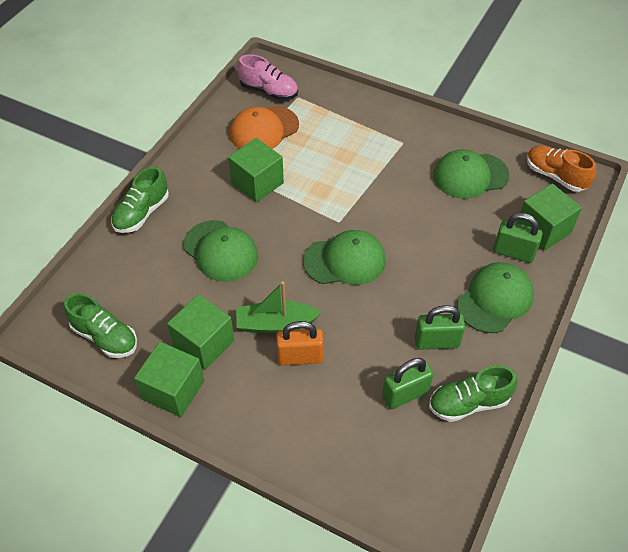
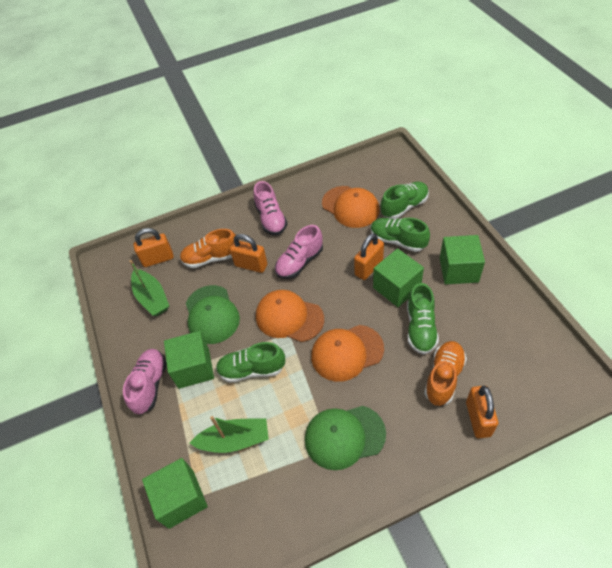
green boat: [236,281,322,333] = 1 -> [129,260,169,316] [190,416,269,453] = 2
green cap: [183,220,258,282] [303,230,386,285] [433,149,509,199] [457,262,534,333] = 4 -> [186,285,240,344] [305,406,386,470] = 2
green padlock: [382,358,433,409] [415,305,465,350] [493,213,543,263] = 3 -> none = 0
green shoe: [64,293,137,358] [111,167,169,233] [429,365,518,422] = 3 -> [216,342,286,383] [371,218,430,252] [381,182,429,219] [407,283,439,354] = 4
orange cap: [230,106,299,149] = 1 -> [256,290,324,342] [311,325,384,382] [322,186,380,228] = 3
orange padlock: [276,321,324,365] = 1 -> [133,228,174,267] [230,234,267,273] [354,233,384,280] [466,385,498,438] = 4
orange shoe: [527,145,596,192] = 1 -> [180,229,236,268] [424,341,467,406] = 2
pink shoe: [237,54,298,100] = 1 -> [123,349,167,414] [253,181,288,235] [275,225,323,279] = 3

